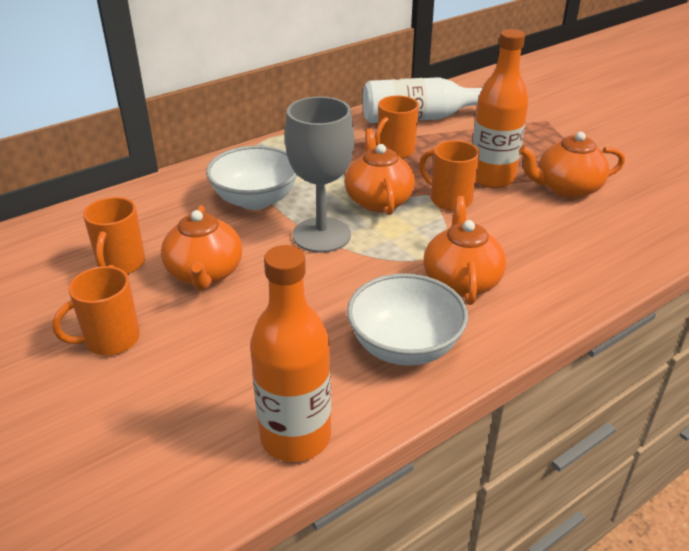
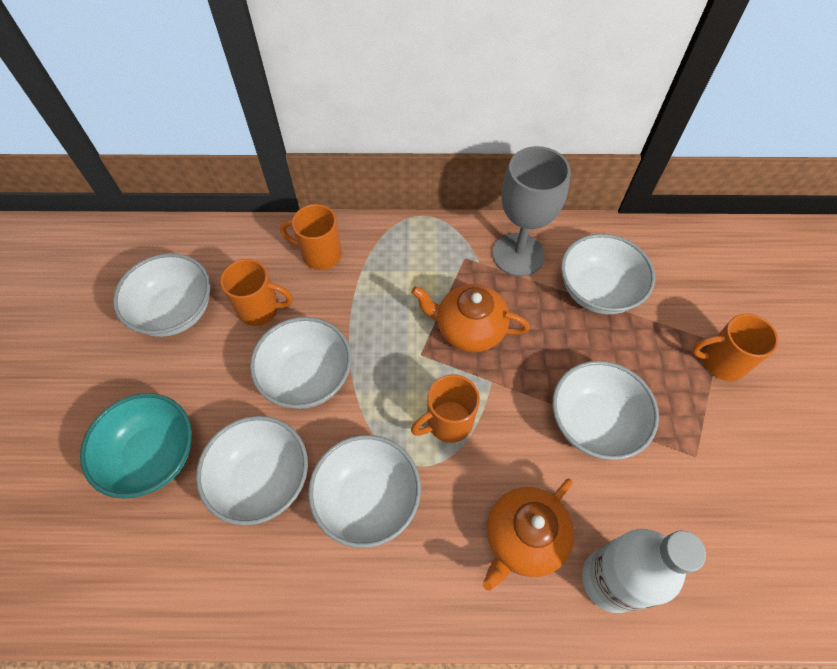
orange bottle: [250,245,331,462] [472,29,529,188] = 2 -> none = 0
orange teapot: [161,205,242,291] [345,128,415,215] [424,196,506,305] [519,132,625,199] = 4 -> [411,284,530,352] [483,479,574,591] = 2
turquoise bowl: none = 0 -> [80,393,192,499] = 1
white bowl: [206,146,297,210] [347,273,468,366] = 2 -> [113,253,210,337] [196,416,308,526] [250,317,352,409] [308,435,421,548] [552,361,659,460] [561,234,655,314] = 6

